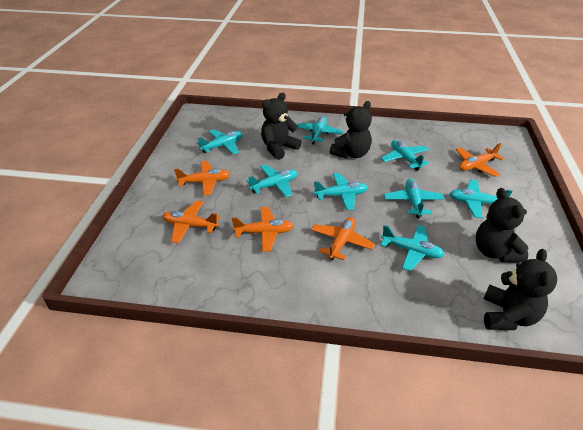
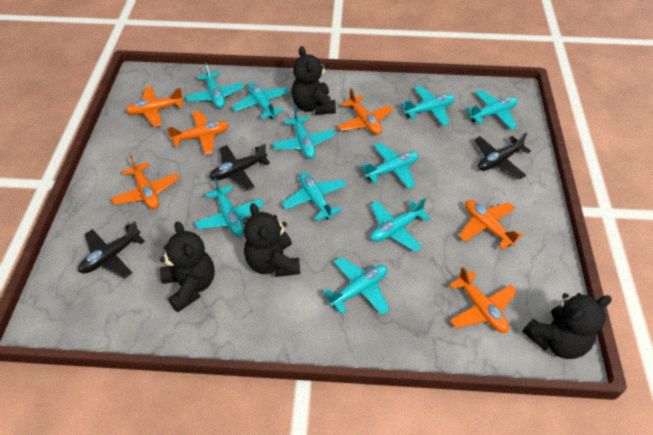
black plane: none = 0 -> [78,221,145,279] [210,144,270,191] [474,132,531,179] = 3
orange plane: [162,200,220,243] [174,161,230,196] [232,207,293,252] [311,217,375,260] [456,143,504,177] = 5 -> [111,155,179,209] [126,86,184,127] [167,111,229,155] [337,88,394,135] [449,267,517,333] [459,200,523,250] = 6
turquoise plane: [197,129,243,154] [247,165,298,197] [296,116,343,144] [314,173,368,210] [381,140,429,171] [381,225,444,271] [384,179,445,218] [449,180,512,218] = 8 -> [185,62,244,109] [195,178,264,236] [232,82,289,120] [272,107,335,159] [282,172,347,221] [323,257,389,315] [361,143,419,189] [370,198,430,252] [401,86,455,126] [465,90,518,129] = 10

